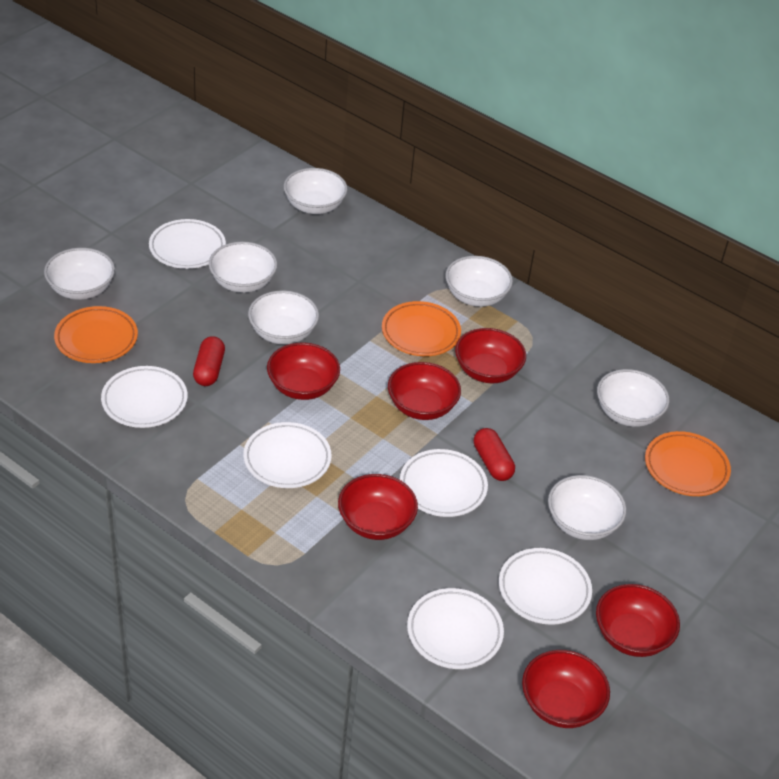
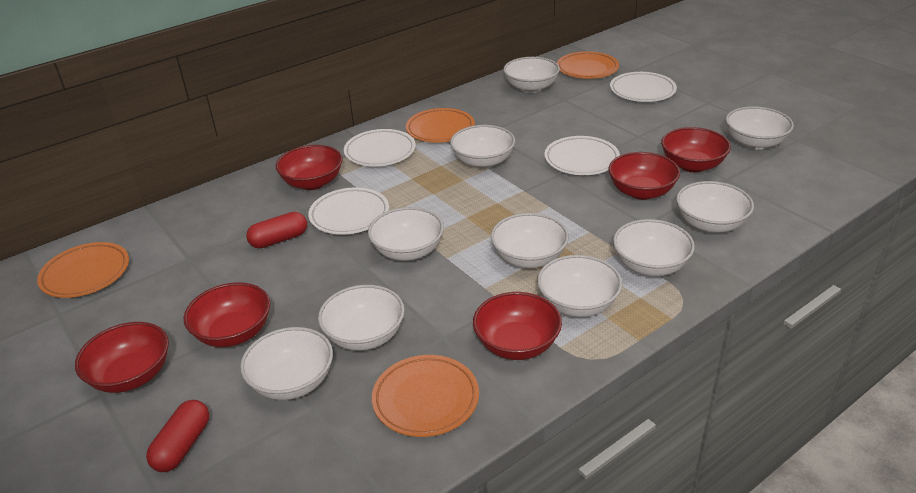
orange plate: [54,306,138,363] [382,301,461,356] [645,431,731,496] = 3 -> [37,242,129,298] [372,355,479,437] [406,108,475,143] [557,51,619,79] = 4
white bowl: [44,248,115,300] [209,242,277,293] [248,290,319,345] [284,168,348,214] [445,256,513,307] [548,475,627,540] [597,369,669,427] = 7 -> [240,327,333,400] [318,285,405,351] [368,207,444,261] [450,125,515,169] [491,213,569,268] [503,57,560,93] [537,255,622,317] [613,219,695,276] [676,181,754,233] [726,106,794,150] = 10
white plate: [101,366,188,428] [149,219,226,269] [244,422,332,488] [400,449,488,517] [407,588,504,669] [499,548,592,625] = 6 -> [308,187,389,235] [344,129,416,166] [544,136,620,175] [610,72,677,102] = 4

